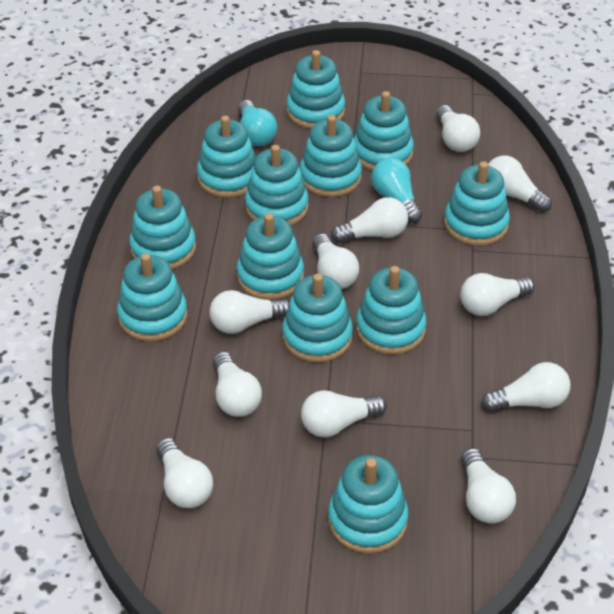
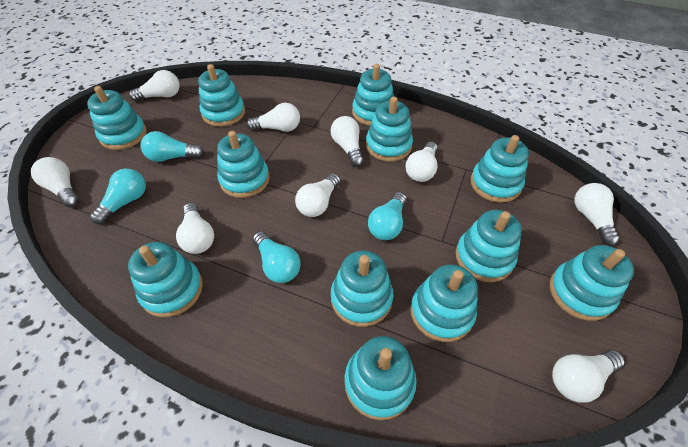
turquoise light bulb: [238,100,277,146] [371,158,422,223] = 2 -> [90,169,146,224] [141,131,204,162] [253,231,301,283] [368,192,407,240] = 4
white light bulb: [156,438,213,508] [209,290,290,334] [213,352,262,417] [301,390,387,438] [312,233,359,289] [331,197,408,243] [436,105,480,152] [460,273,535,316] [461,448,516,524] [481,362,571,412] [488,156,552,212] = 11 -> [31,157,79,207] [129,70,180,101] [176,203,214,254] [247,103,300,132] [295,173,340,217] [331,116,364,167] [406,142,438,182] [552,349,625,403] [575,183,620,246] = 9

